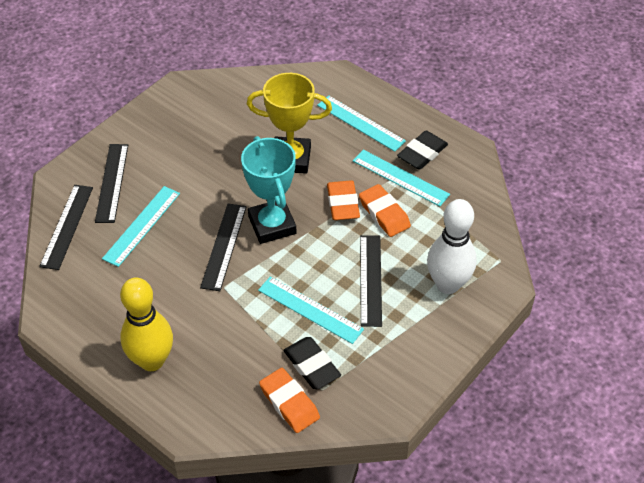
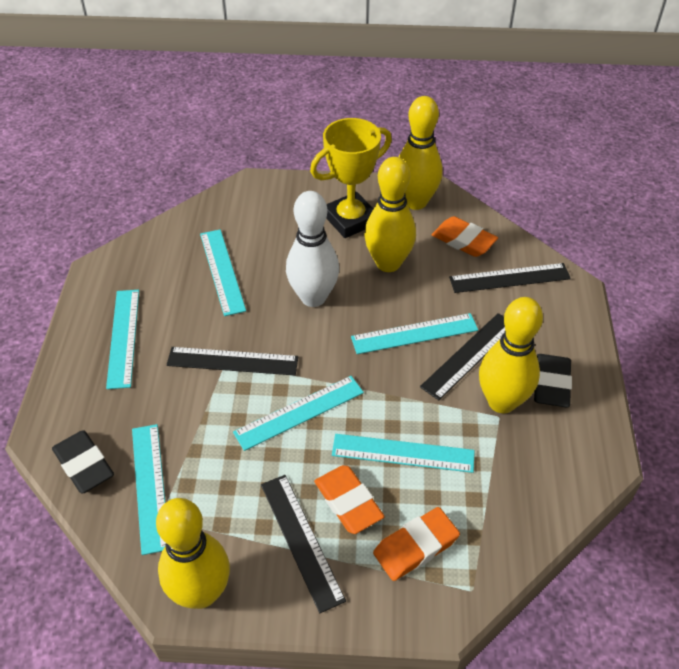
turquoise ruler: [102,186,180,267] [258,276,364,344] [317,96,406,152] [353,150,450,206] = 4 -> [106,290,139,389] [132,424,166,555] [200,229,246,316] [233,376,364,451] [332,434,475,473] [351,313,478,354] = 6
turquoise trophy: [241,136,296,244] = 1 -> none = 0
yellow bowling pin: [120,278,173,371] = 1 -> [156,498,230,609] [364,157,416,272] [399,96,443,210] [479,297,543,413] = 4

